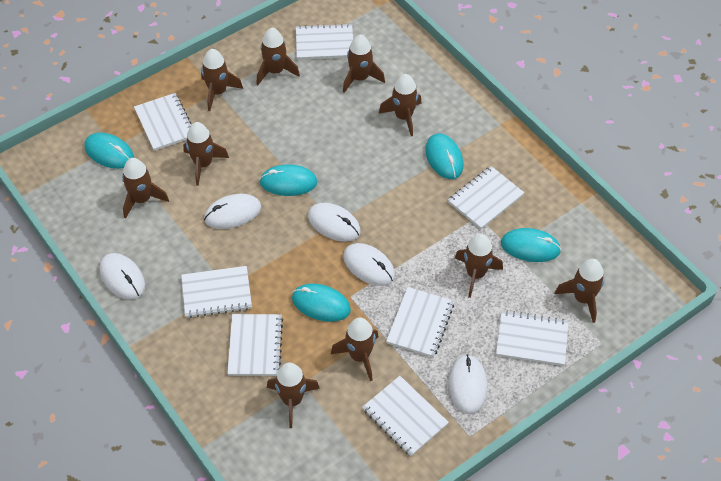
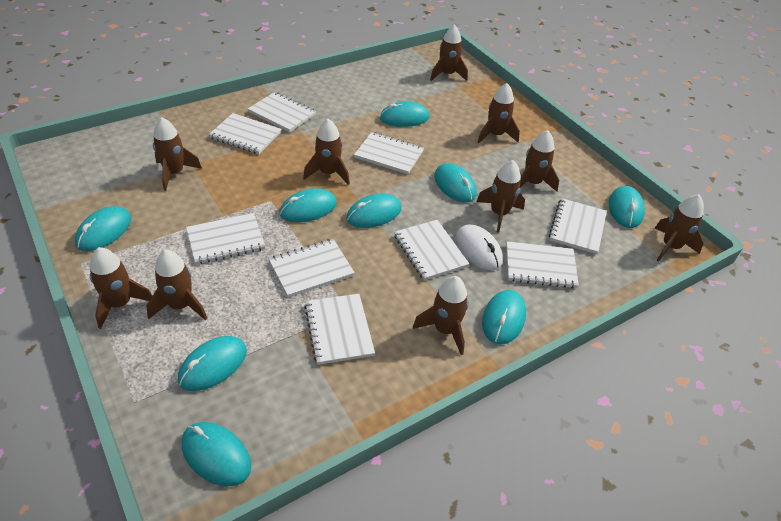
turquoise mouse: [84,133,134,169] [259,164,317,196] [292,283,351,322] [425,133,463,179] [501,228,561,262] = 5 -> [75,206,131,251] [178,336,247,391] [182,422,251,486] [280,188,337,222] [346,193,402,228] [380,101,429,127] [434,163,477,203] [482,290,526,344] [609,186,645,228] = 9
white mouse: [100,253,145,300] [204,194,261,229] [308,203,361,242] [343,243,395,286] [448,355,488,415] = 5 -> [455,224,503,270] = 1
white notebook: [134,93,191,151] [181,266,252,318] [227,314,283,376] [296,23,353,60] [363,376,449,456] [386,287,454,358] [448,166,525,229] [496,311,569,366] = 8 -> [186,213,265,265] [209,113,281,154] [248,92,316,132] [269,239,355,297] [304,294,375,365] [354,132,424,174] [394,220,470,280] [506,241,579,288] [549,198,607,254] = 9

